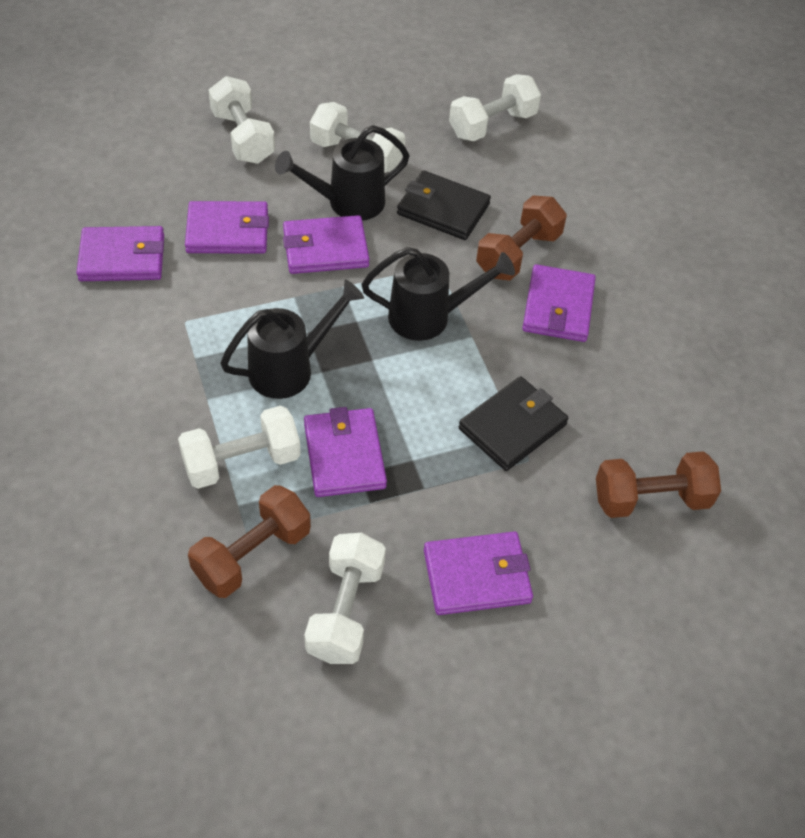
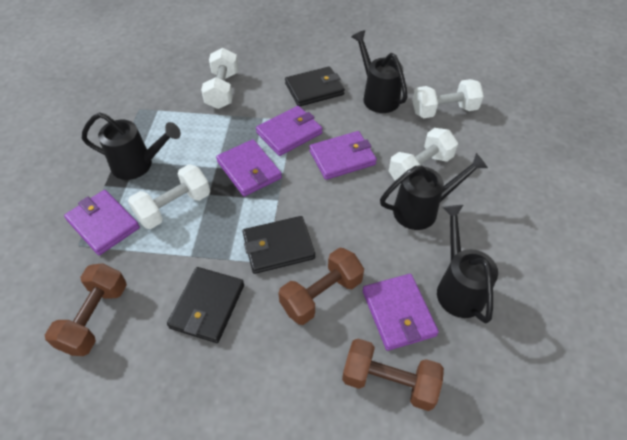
black wallet: [397,170,491,240] [459,376,568,471] = 2 -> [167,267,244,343] [243,216,315,274] [285,66,345,106] = 3
black watering can: [220,280,364,399] [275,125,410,221] [362,247,515,341] = 3 -> [82,112,181,180] [351,30,408,113] [380,153,488,230] [437,205,498,323] = 4
purple wallet: [76,226,164,281] [185,201,269,253] [283,215,369,274] [304,407,387,497] [424,531,533,615] [522,264,596,342] = 6 -> [64,190,140,255] [216,139,282,197] [256,106,323,156] [309,131,377,180] [363,274,439,351] = 5
white dumbbell: [178,406,301,489] [208,76,275,164] [305,533,386,664] [310,102,405,173] [449,74,541,141] = 5 -> [128,164,210,229] [201,48,239,109] [389,128,458,181] [413,79,484,118] = 4

